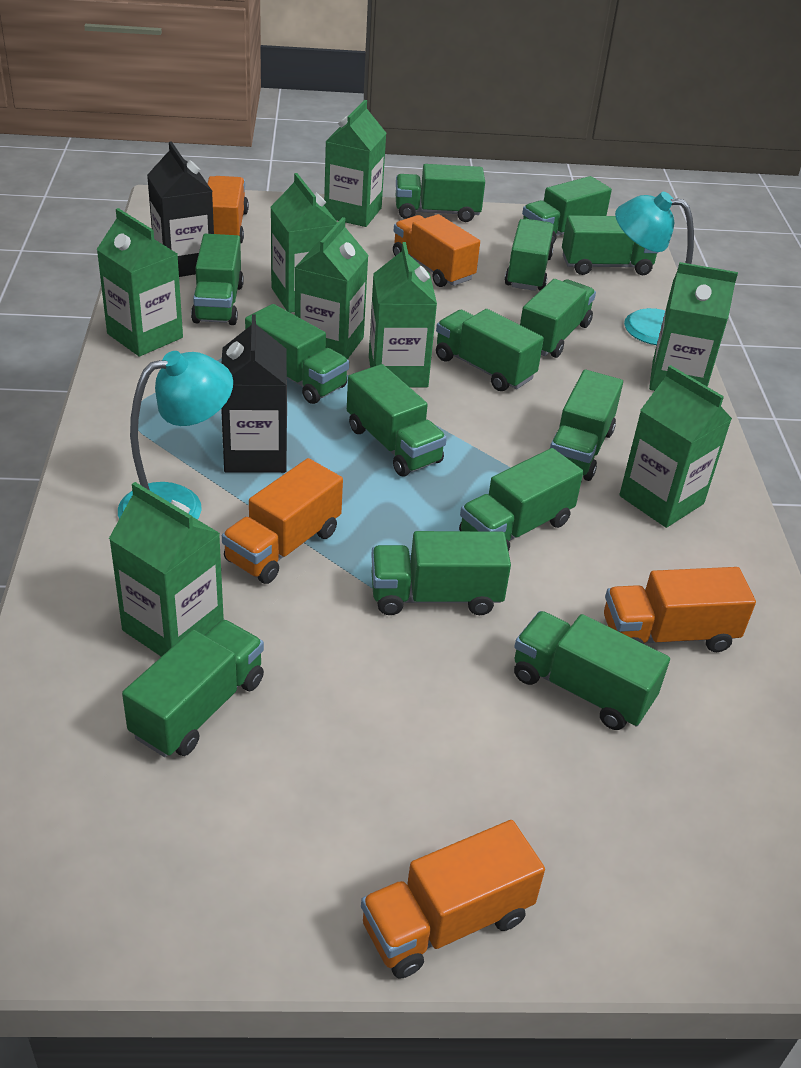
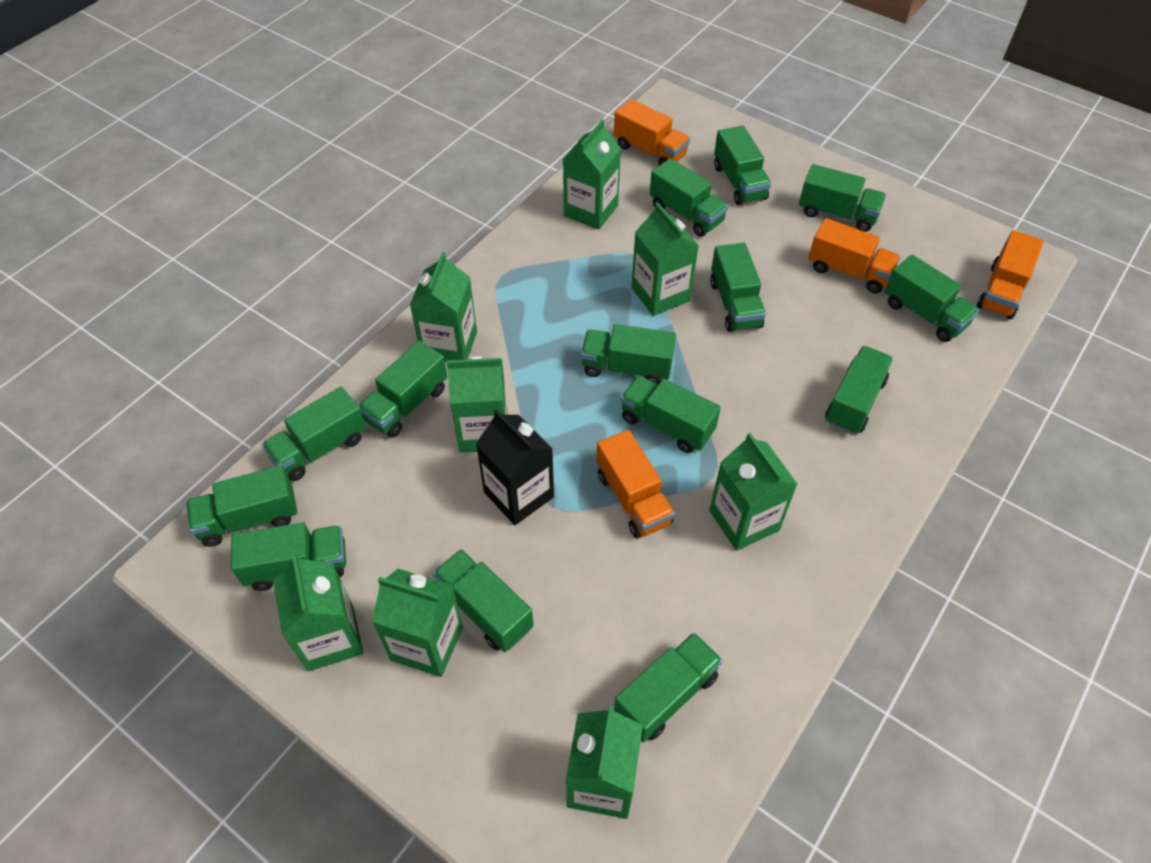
black carton: [147,141,214,277] [221,314,287,473] = 2 -> [476,409,554,525] = 1
orange truck: [207,176,249,244] [222,458,343,584] [361,820,545,979] [393,214,480,287] [604,567,756,652] = 5 -> [596,430,675,538] [614,99,690,166] [808,218,901,294] [977,230,1044,319] = 4
turquoise lamp: [118,351,233,520] [615,192,694,345] = 2 -> none = 0

